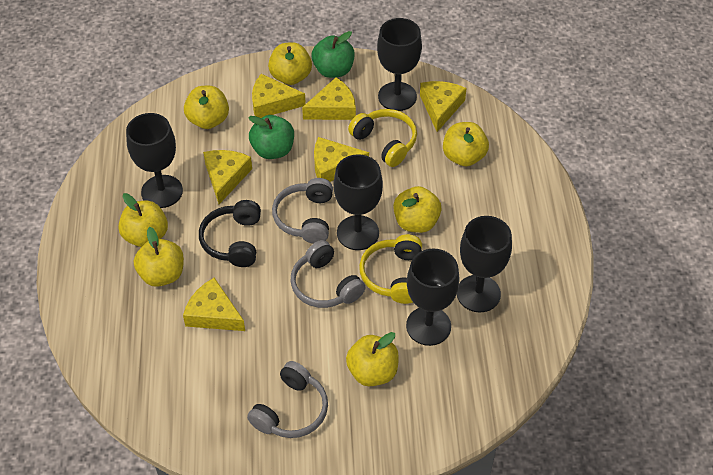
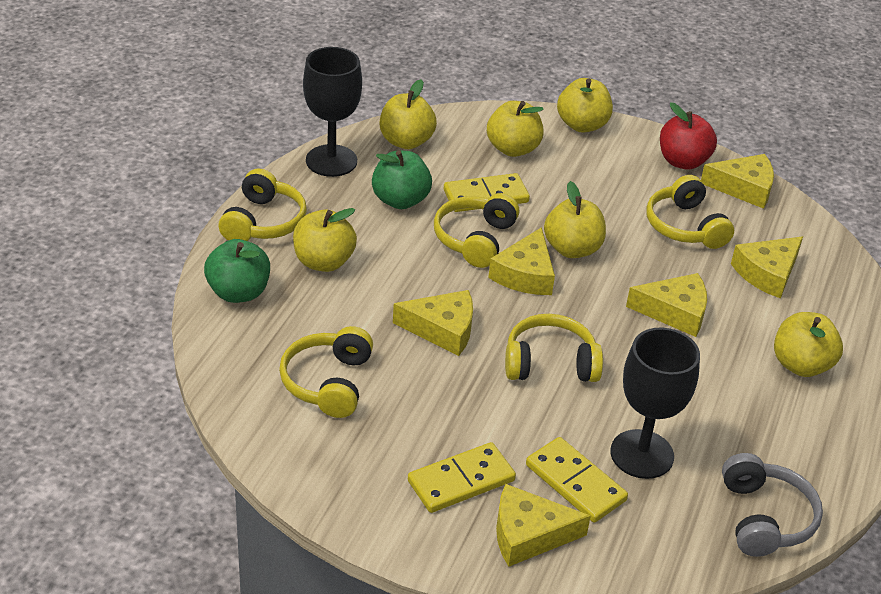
black goblet: [126,113,183,208] [333,154,383,250] [377,18,422,111] [406,249,460,346] [457,216,512,312] = 5 -> [303,47,362,177] [610,328,700,479] = 2
black headphones: [199,200,261,267] = 1 -> none = 0
grey headphones: [247,361,328,438] [272,178,333,244] [290,240,366,308] = 3 -> [722,453,823,557] = 1
red apple: none = 0 -> [660,102,717,170] = 1
yellow apple: [118,193,168,247] [134,227,184,287] [184,86,229,129] [268,42,312,85] [346,332,399,386] [393,186,442,233] [443,122,489,166] = 7 -> [293,208,357,272] [380,79,437,149] [487,101,544,157] [544,181,606,258] [557,78,613,132] [774,312,843,377] = 6
yellow domino: none = 0 -> [408,442,516,513] [444,173,530,212] [526,437,628,523] = 3
yellow headphones: [348,109,417,167] [359,234,422,304] = 2 -> [218,168,307,241] [279,326,373,418] [434,193,519,268] [505,314,603,382] [646,175,734,249] = 5

